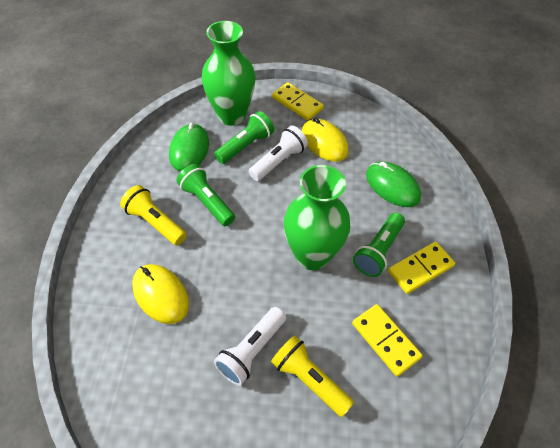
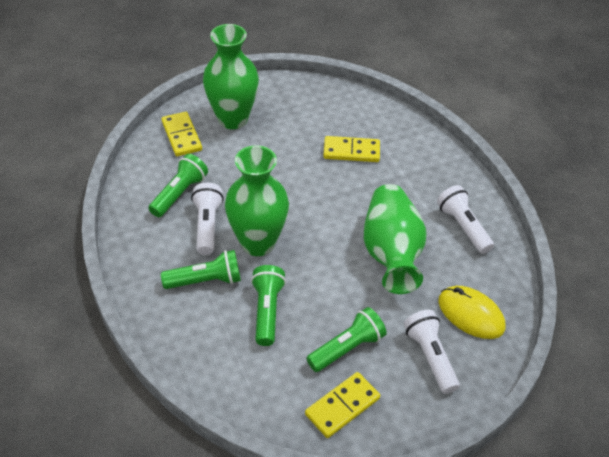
green flashlight: [177,164,235,226] [214,111,274,164] [353,212,405,277] = 3 -> [148,154,208,217] [161,250,241,289] [251,265,286,346] [306,307,387,372] = 4
green mouse: [169,123,209,171] [366,161,421,207] = 2 -> none = 0
green vase: [202,21,256,126] [284,165,350,270] = 2 -> [203,24,259,129] [225,145,289,256] [364,184,426,294] = 3
white flashlight: [214,307,286,386] [249,126,308,181] = 2 -> [191,183,224,255] [404,310,460,394] [437,185,494,254] = 3
yellow flashlight: [120,185,187,245] [271,335,354,417] = 2 -> none = 0
yellow mouse: [132,264,189,324] [302,118,348,162] = 2 -> [439,286,505,339] = 1

